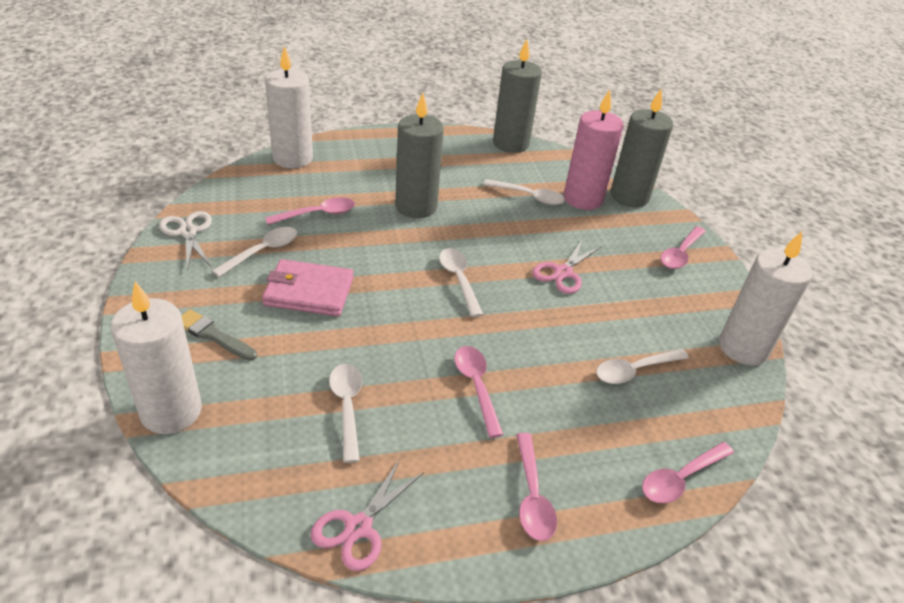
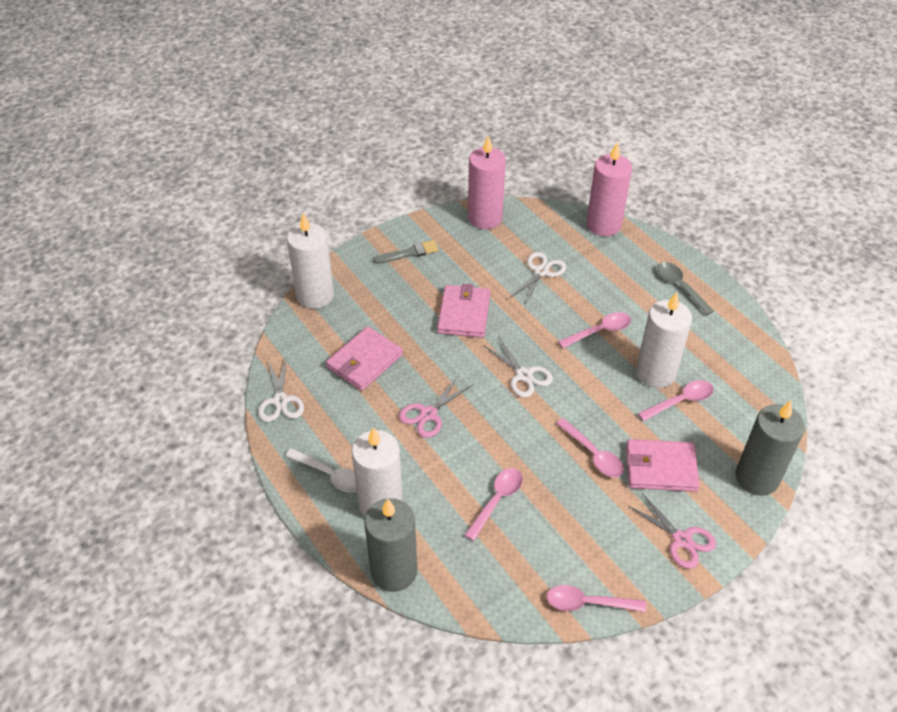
grey candle: [395,93,444,218] [493,39,542,153] [610,88,673,207] = 3 -> [364,498,417,592] [735,400,805,496] = 2
grey spoon: none = 0 -> [658,262,714,315] = 1
pink candle: [564,89,624,210] = 1 -> [468,135,506,229] [587,142,632,236] = 2
pink wallet: [262,259,354,316] = 1 -> [326,326,403,391] [437,284,490,338] [626,439,700,492] = 3
white scissors: [159,211,212,271] = 1 -> [258,356,304,422] [483,336,553,398] [510,252,566,306] = 3
white spoon: [212,227,297,277] [329,364,362,463] [439,248,483,317] [483,179,565,205] [596,349,689,384] = 5 -> [285,448,357,492] = 1

